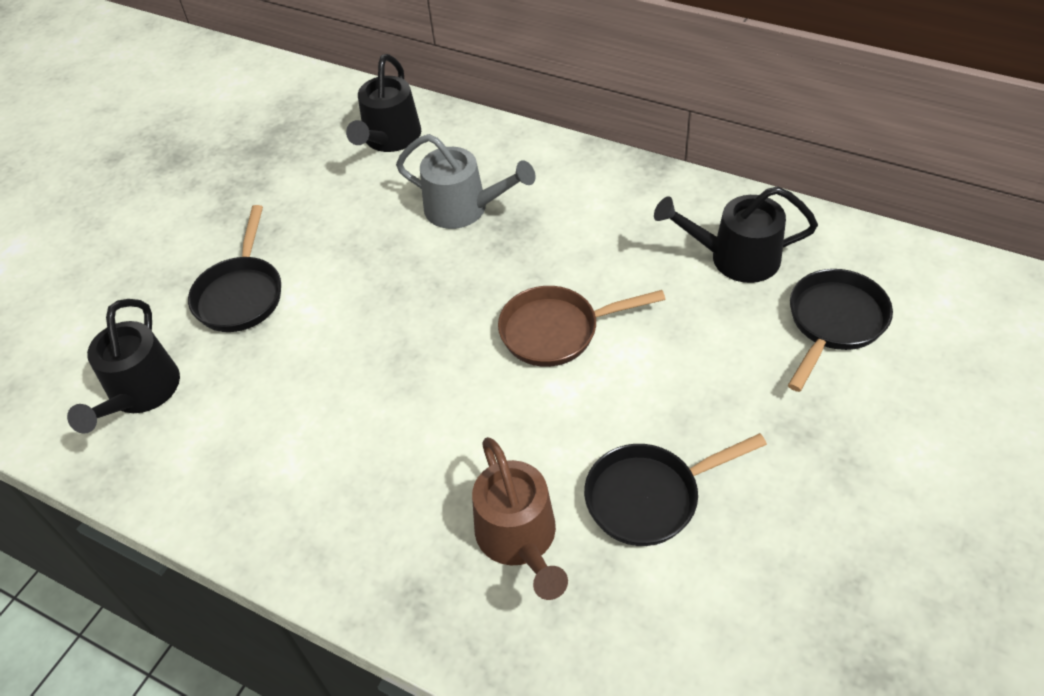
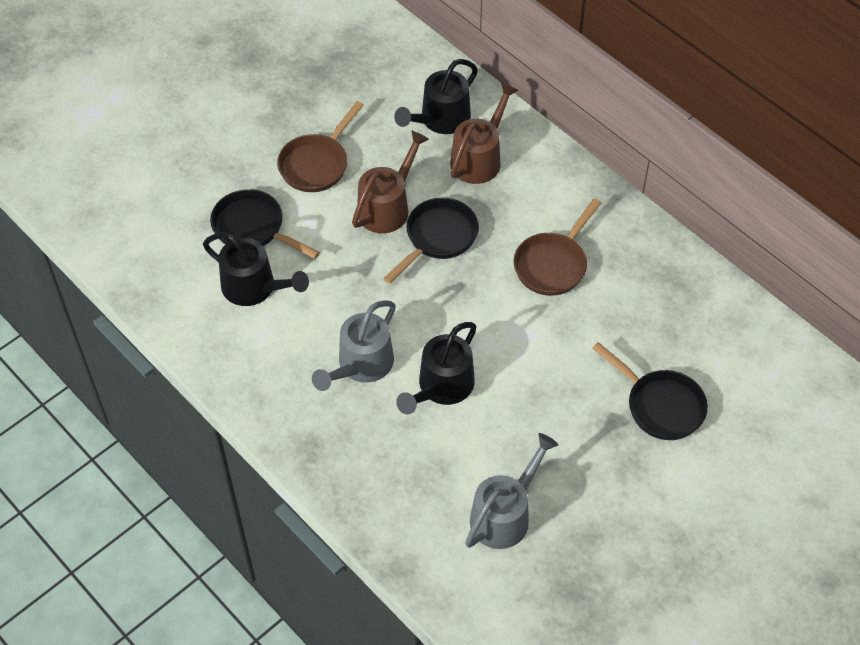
brown pan: [498,286,666,367] = 1 -> [277,101,364,192] [513,198,601,296] = 2
brown watering can: [472,437,568,600] = 1 -> [352,130,429,233] [450,82,518,184] = 2
grey watering can: [396,134,536,229] = 1 -> [312,300,396,391] [465,433,558,549] = 2

